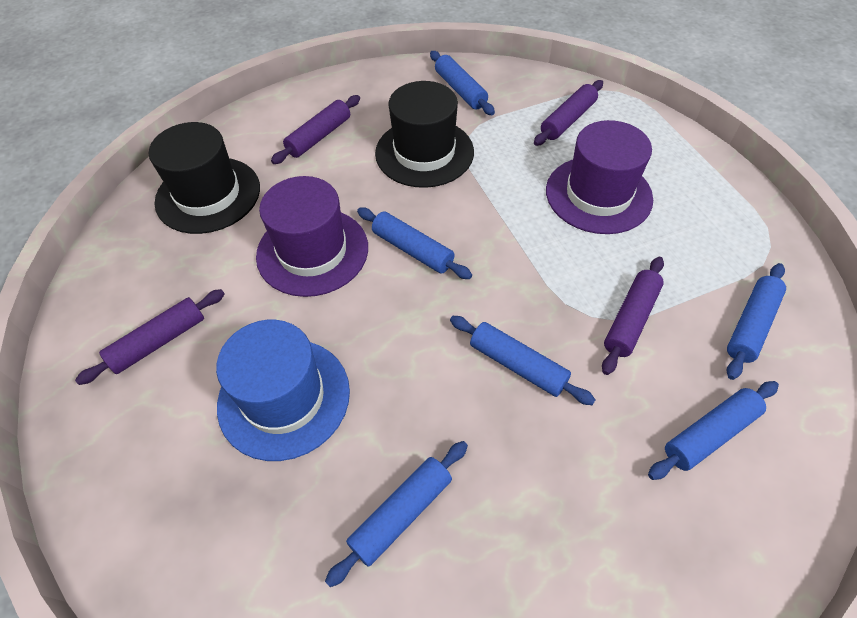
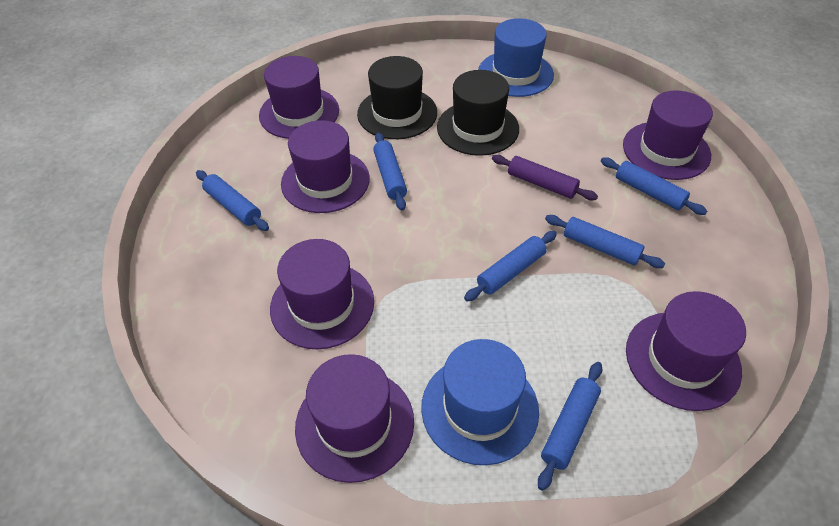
blue hat: [216,320,350,461] = 1 -> [421,339,539,465] [478,18,554,97] = 2
purple hat: [256,176,368,297] [546,120,653,234] = 2 -> [259,56,339,139] [270,239,374,349] [281,120,370,213] [295,354,414,483] [623,90,713,180] [626,291,746,411] = 6
purple rolling pin: [75,289,225,385] [271,95,360,164] [534,80,603,146] [602,257,664,375] = 4 -> [492,155,598,200] = 1

